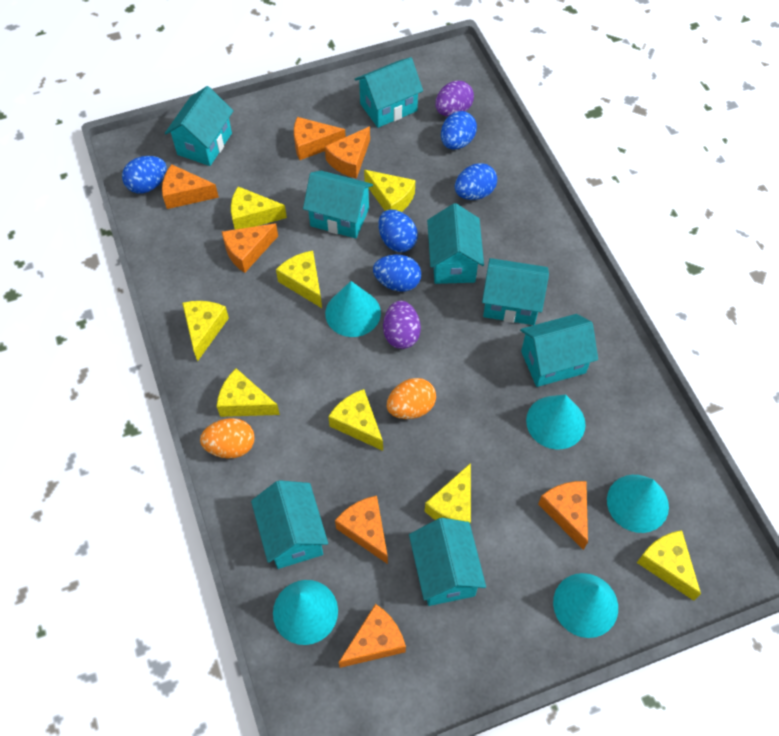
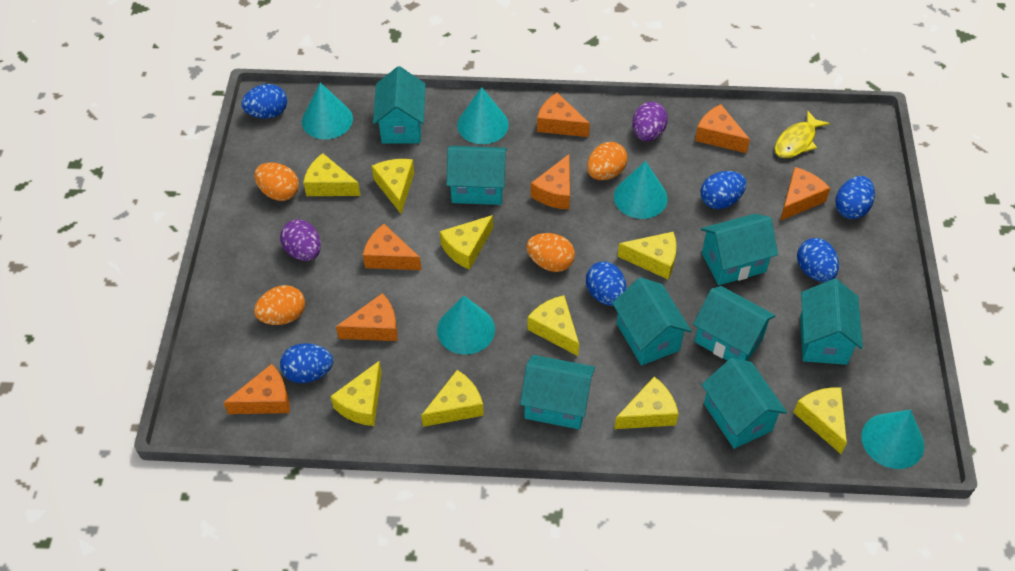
blue egg: [122,156,167,193] [373,255,421,292] [378,209,418,252] [441,111,477,150] [455,163,497,200] = 5 -> [241,84,287,118] [280,343,333,383] [586,262,627,306] [700,171,746,209] [797,238,839,282] [835,176,875,219] = 6
orange egg: [200,418,255,459] [387,378,436,419] = 2 -> [254,162,299,201] [254,285,305,325] [526,233,575,272] [587,142,628,180] = 4
yellow cheese: [182,301,229,362] [217,368,280,417] [231,187,287,229] [276,251,322,308] [328,389,383,451] [364,170,415,212] [425,463,471,523] [637,530,701,601] = 8 -> [303,153,361,196] [330,360,382,426] [372,159,414,214] [421,370,484,427] [440,215,493,270] [527,295,579,356] [614,377,679,429] [617,232,676,279] [793,387,847,454] = 9
yellow fish: none = 0 -> [775,110,830,158] = 1

